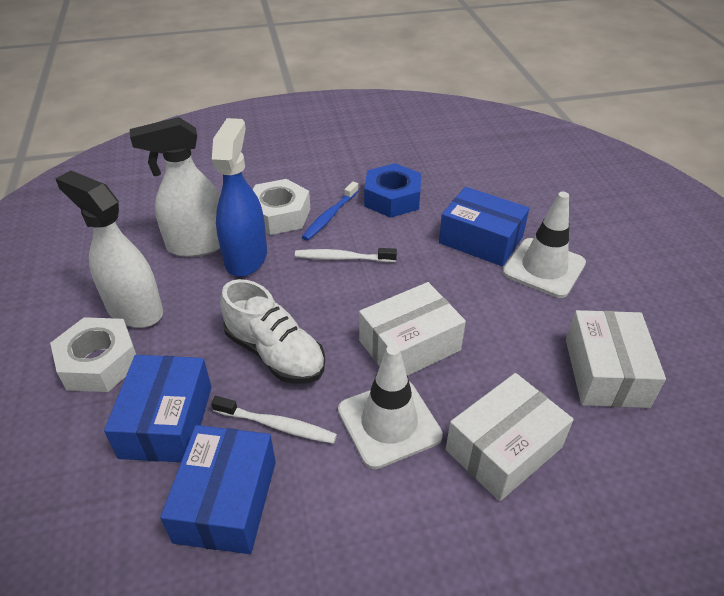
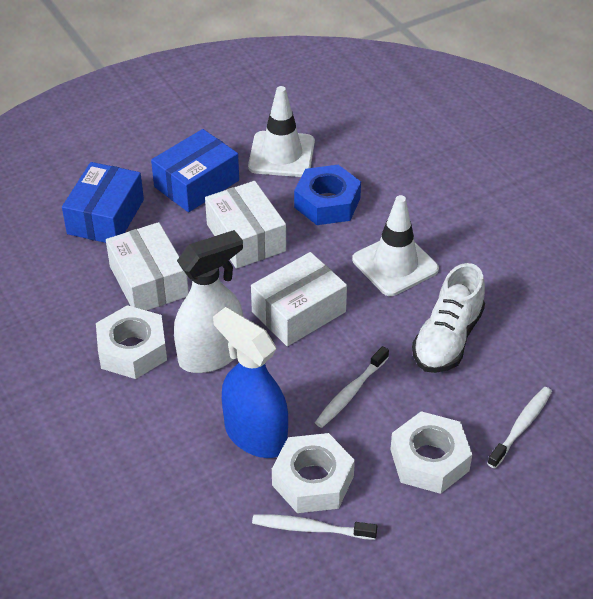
blue box: [104,355,212,462] [160,425,276,554] [439,187,529,266] = 3 -> [62,162,144,243] [151,129,239,212] = 2
blue toothbrush: [302,181,359,241] = 1 -> none = 0
white nut: [50,317,136,392] [253,179,310,235] = 2 -> [96,305,167,379] [272,433,355,513] [390,411,472,494] = 3
white spray bottle: [55,170,163,328] [130,117,220,257] = 2 -> [174,230,243,373] = 1
white toothbrush: [211,396,337,444] [295,248,397,262] = 2 -> [252,514,377,540] [315,346,389,428] [487,387,552,469] = 3

